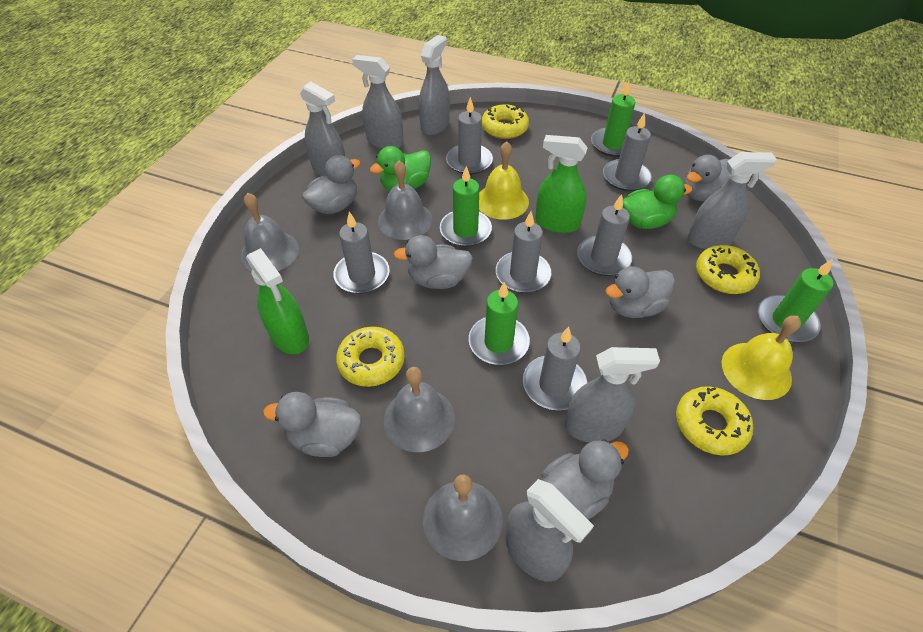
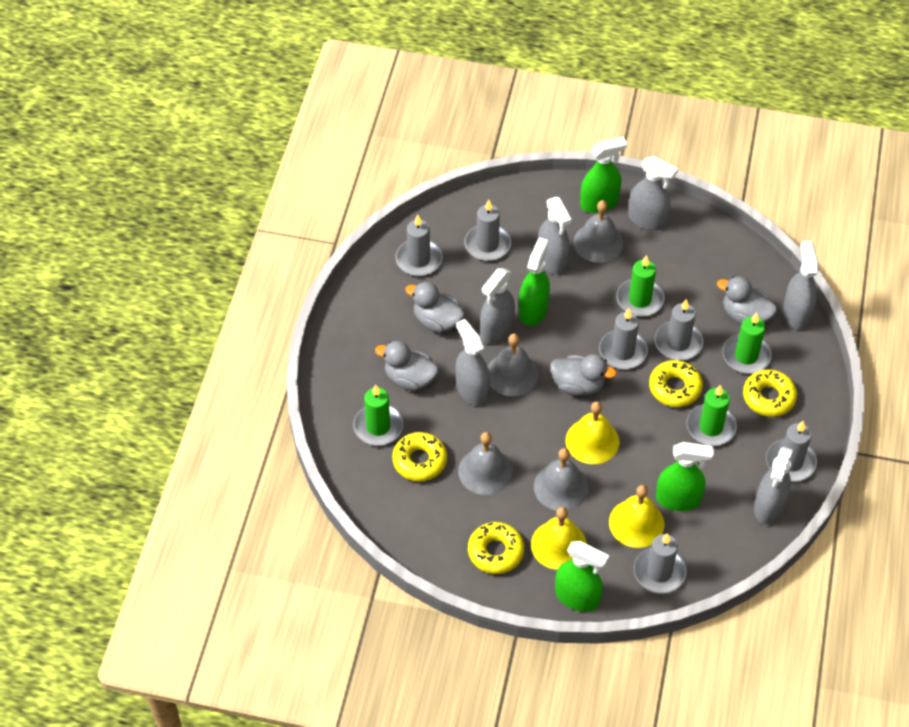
green duck: [370,146,431,191] [623,175,692,229] = 2 -> none = 0
green spray bottle: [246,248,309,354] [535,135,588,233] = 2 -> [519,238,550,326] [555,541,609,612] [580,137,627,213] [656,442,714,511] = 4
grey duck: [263,392,362,457] [302,155,360,214] [393,235,473,289] [541,439,629,520] [606,266,675,318] [684,155,730,201] = 6 -> [375,341,439,391] [405,282,465,333] [550,354,617,396] [717,276,777,325] = 4
yellow bell: [479,141,529,220] [722,316,801,400] = 2 -> [531,507,587,570] [565,401,620,464] [609,485,664,548] = 3

